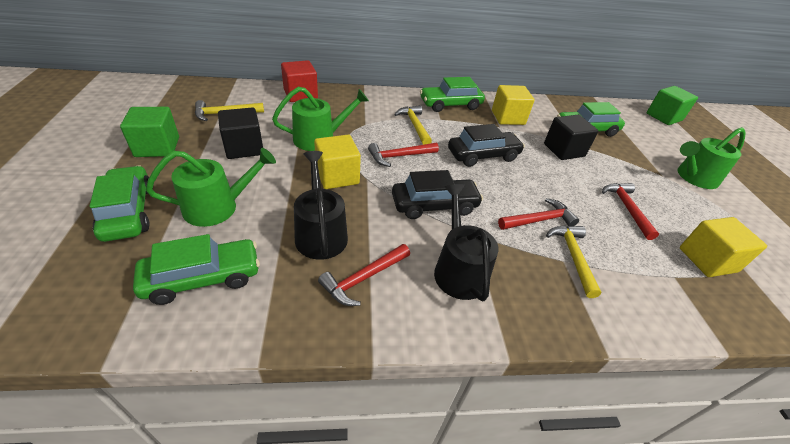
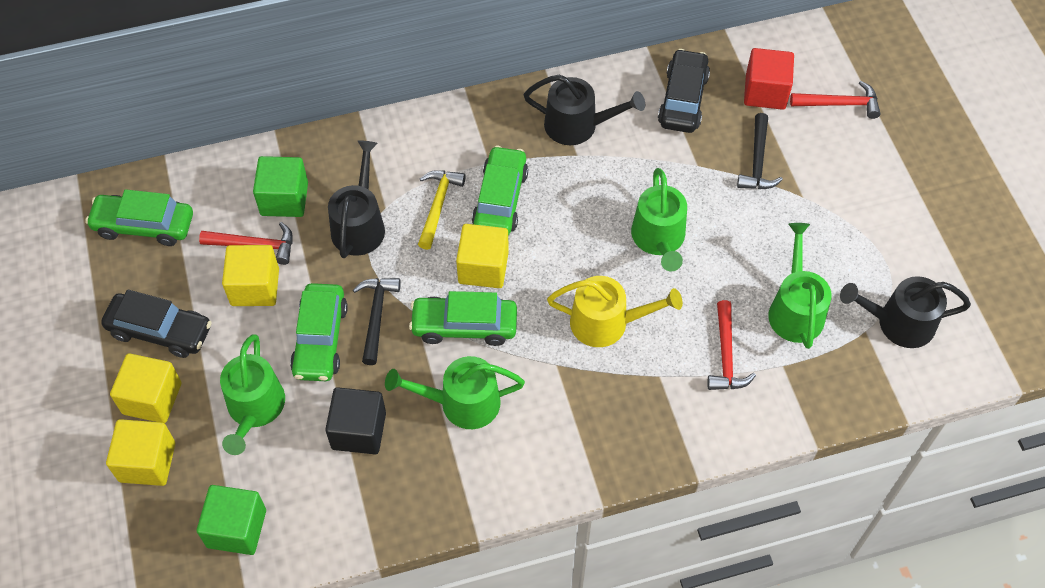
black cube: [218,107,263,159] [544,115,598,160] = 2 -> [325,387,386,454] = 1
black hammer: none = 0 -> [353,278,401,365] [737,113,783,189] = 2
black watering can: [294,151,348,260] [434,184,498,301] = 2 -> [328,140,385,258] [524,75,645,145] [840,276,971,348] = 3
green watering can: [146,148,276,227] [272,87,369,151] [677,127,746,189] = 3 -> [220,334,285,455] [385,356,525,429] [631,168,687,272] [768,223,832,349] = 4
red hammer: [318,244,410,306] [368,143,439,167] [498,198,579,230] [602,183,659,240] = 4 -> [199,222,293,265] [707,300,756,390] [790,81,881,119] = 3
yellow cube: [314,135,361,189] [492,85,535,125] [680,217,767,277] = 3 -> [106,419,175,486] [110,353,181,423] [222,245,279,306] [456,224,509,288] = 4
yellow hammer: [195,100,264,121] [394,105,432,145] [546,225,601,298] = 3 -> [418,170,466,250] = 1
yellow watering can: none = 0 -> [547,276,683,347] = 1

